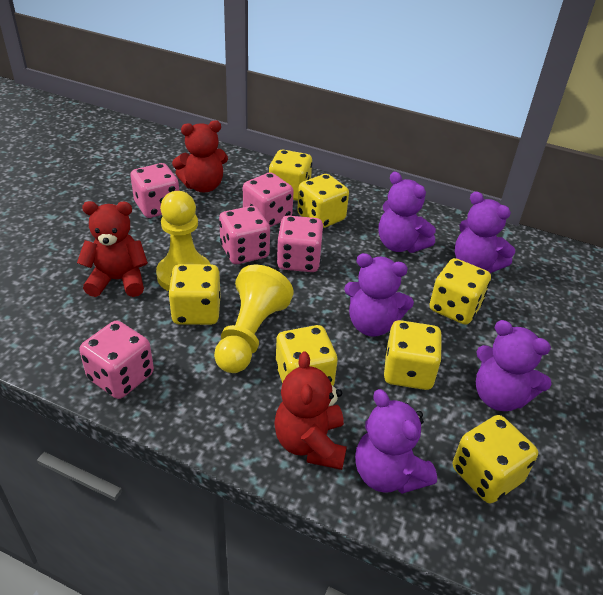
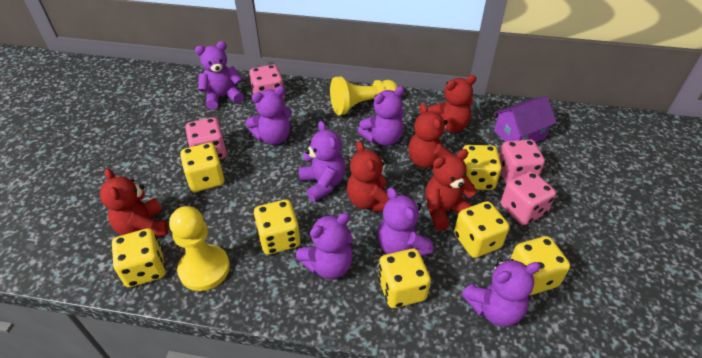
pink dice: [79,321,154,399] [130,163,179,218] [219,206,270,264] [243,172,294,227] [277,216,324,272] = 5 -> [185,117,227,159] [249,64,285,100] [499,139,545,184] [501,171,556,225] = 4
purple house: none = 0 -> [494,96,557,142] = 1
purple teddy bear: [344,253,414,337] [355,389,437,494] [379,172,436,253] [455,191,515,273] [476,320,552,411] = 5 -> [195,41,244,109] [246,86,292,145] [296,213,353,279] [298,121,345,202] [358,86,405,146] [377,187,433,256] [461,259,541,327] = 7
red teddy bear: [77,201,148,297] [172,120,228,193] [274,351,347,470] = 3 -> [100,168,168,237] [347,141,390,212] [408,103,453,170] [426,149,477,230] [428,75,476,133] = 5

